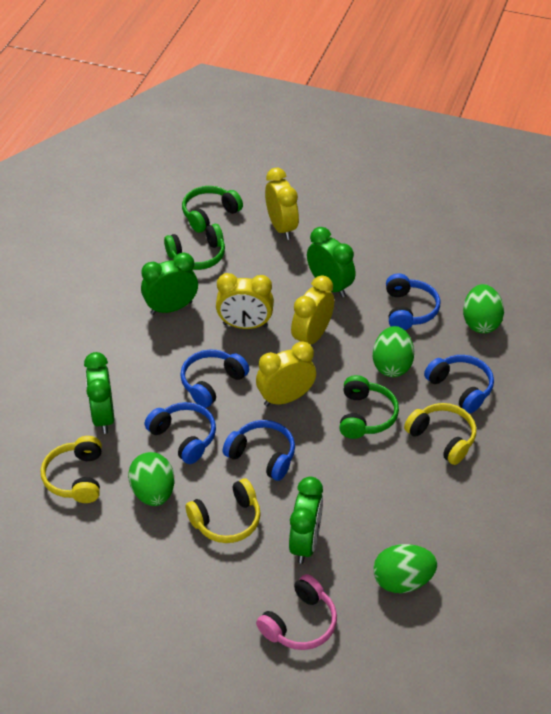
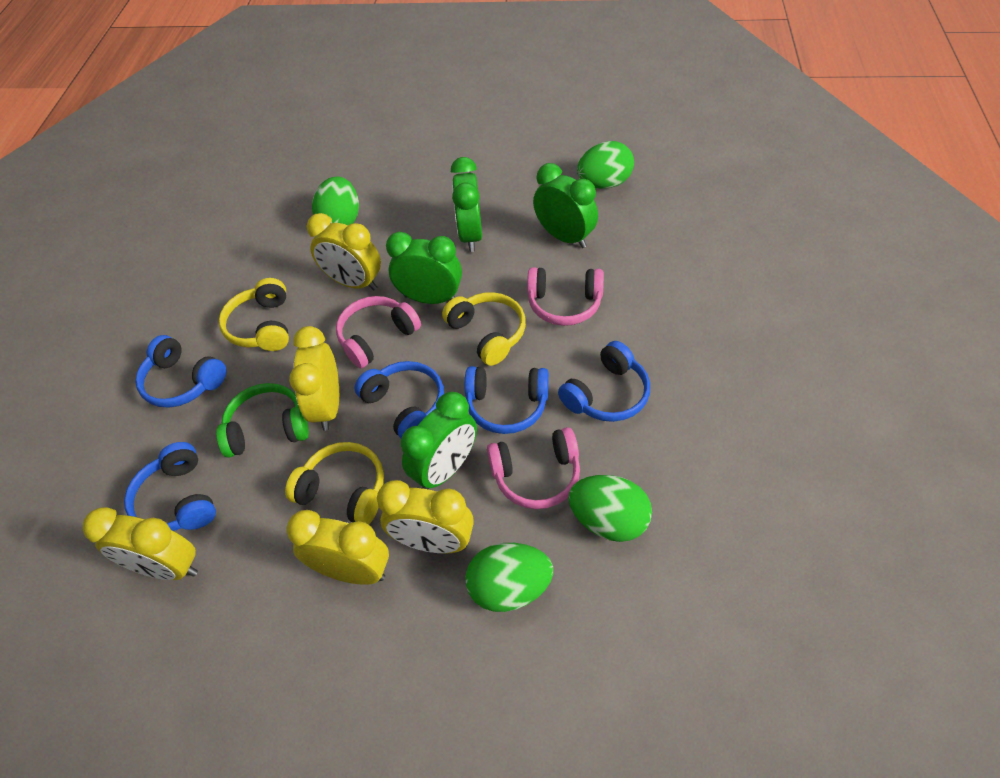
green headphones: [164,224,225,270] [182,186,243,233] [339,375,399,439] = 3 -> [216,383,309,458] = 1
pink headphones: [256,574,337,650] = 1 -> [336,296,421,368] [487,427,580,509] [527,267,604,326] = 3
yellow clock: [216,273,274,329] [256,341,316,406] [265,168,299,240] [291,276,334,345] = 4 -> [82,507,198,580] [286,510,389,585] [289,326,339,431] [307,213,381,290] [377,480,474,554] = 5

